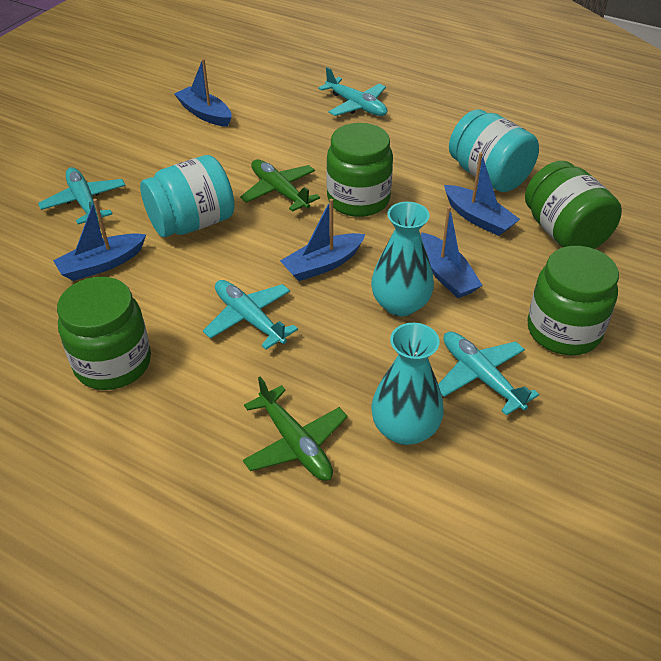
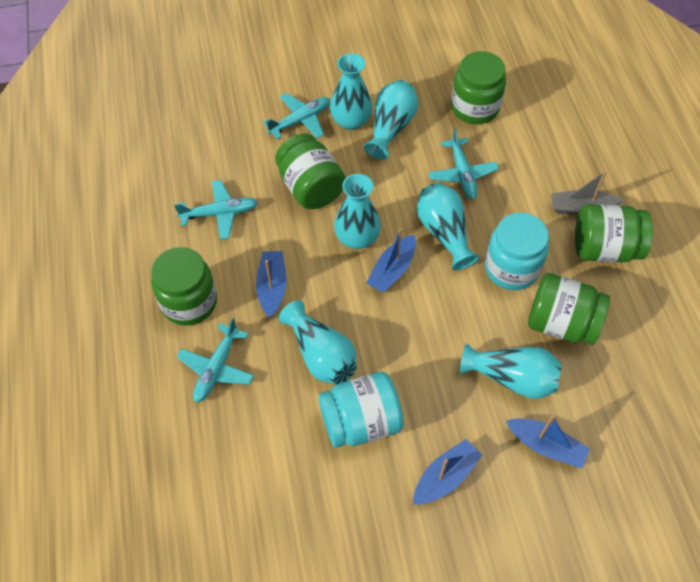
blue boat: [53,199,146,281] [174,58,231,127] [280,199,365,281] [421,206,483,298] [444,153,520,236] = 5 -> [256,251,287,318] [366,229,416,293] [413,439,482,505] [506,415,590,468] = 4
green jar: [57,277,151,390] [326,123,393,217] [525,161,622,249] [528,246,619,355] = 4 -> [151,247,217,326] [275,134,346,209] [451,51,506,124] [528,273,610,345] [575,204,653,262] = 5
green plane: [240,159,320,212] [243,377,347,481] = 2 -> none = 0
grey boat: none = 0 -> [551,170,624,215] = 1
turquoise vase: [371,202,434,317] [371,323,444,445] = 2 -> [279,300,357,384] [330,53,372,130] [334,174,381,249] [363,80,418,159] [417,183,479,271] [460,343,562,399] = 6

